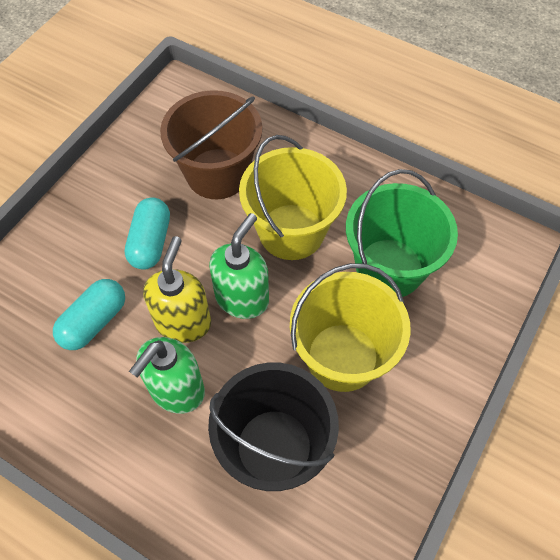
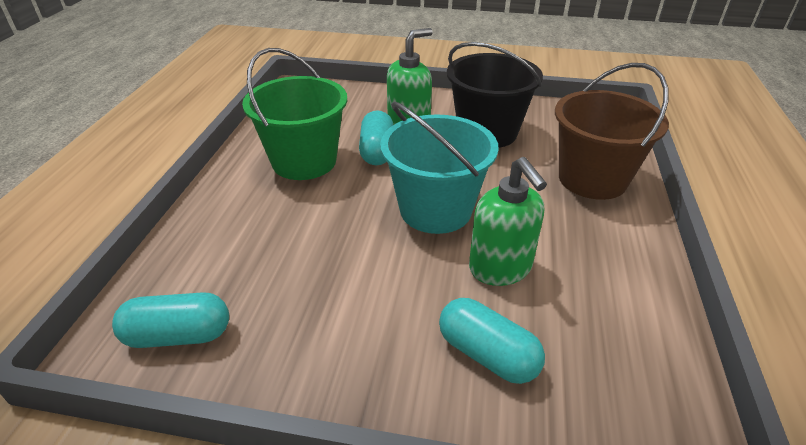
turquoise bucket: none = 0 -> [380,101,499,234] = 1
turquoise capsule: [53,279,125,350] [125,197,170,270] = 2 -> [112,292,229,348] [359,110,393,165] [439,298,545,384] = 3
yellow bucket: [239,135,347,260] [290,263,411,392] = 2 -> none = 0
yellow soap dispenser: [143,236,211,343] = 1 -> none = 0

